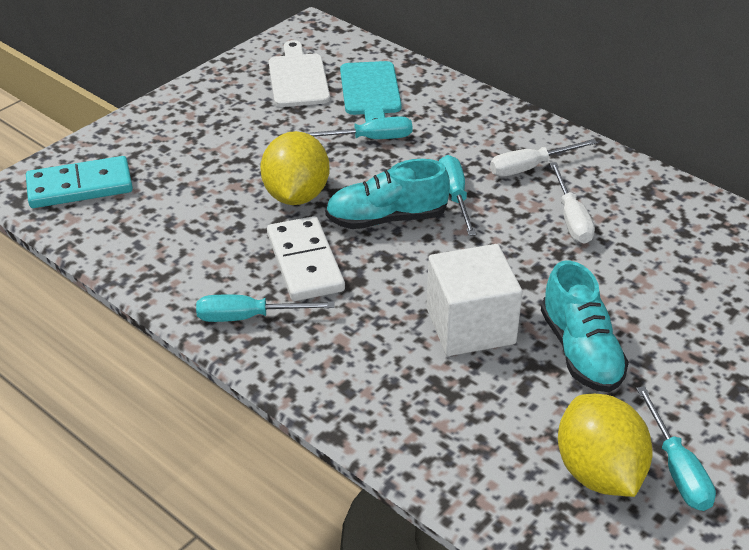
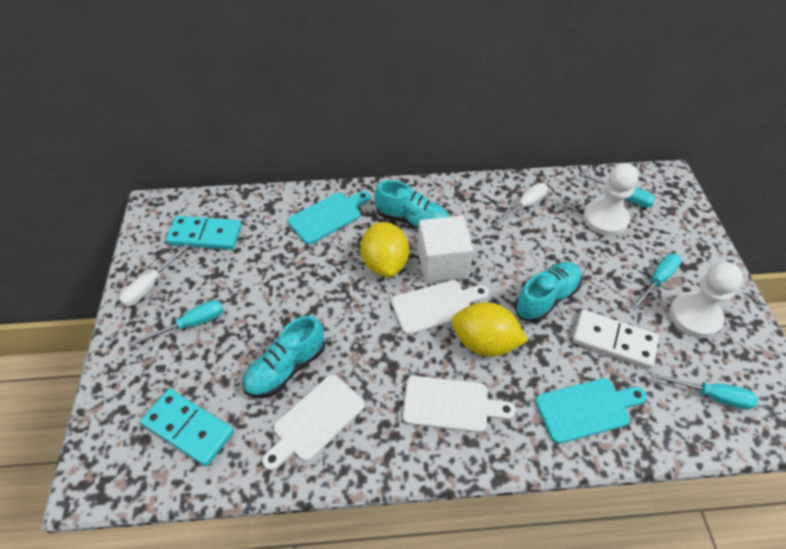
turquoise cutting board: [340,61,402,122] = 1 -> [288,191,370,244] [535,378,647,444] = 2
turquoise domino: [26,156,133,208] = 1 -> [140,389,234,466] [166,216,242,250] = 2
turquoise shoe: [325,159,450,229] [541,261,629,392] = 2 -> [242,315,325,398] [375,180,450,229] [514,262,582,323] = 3
white cutting board: [269,40,330,107] = 1 -> [262,374,365,471] [391,280,489,335] [403,376,516,433] = 3
white pawn: none = 0 -> [583,163,639,236] [669,262,743,338] = 2

